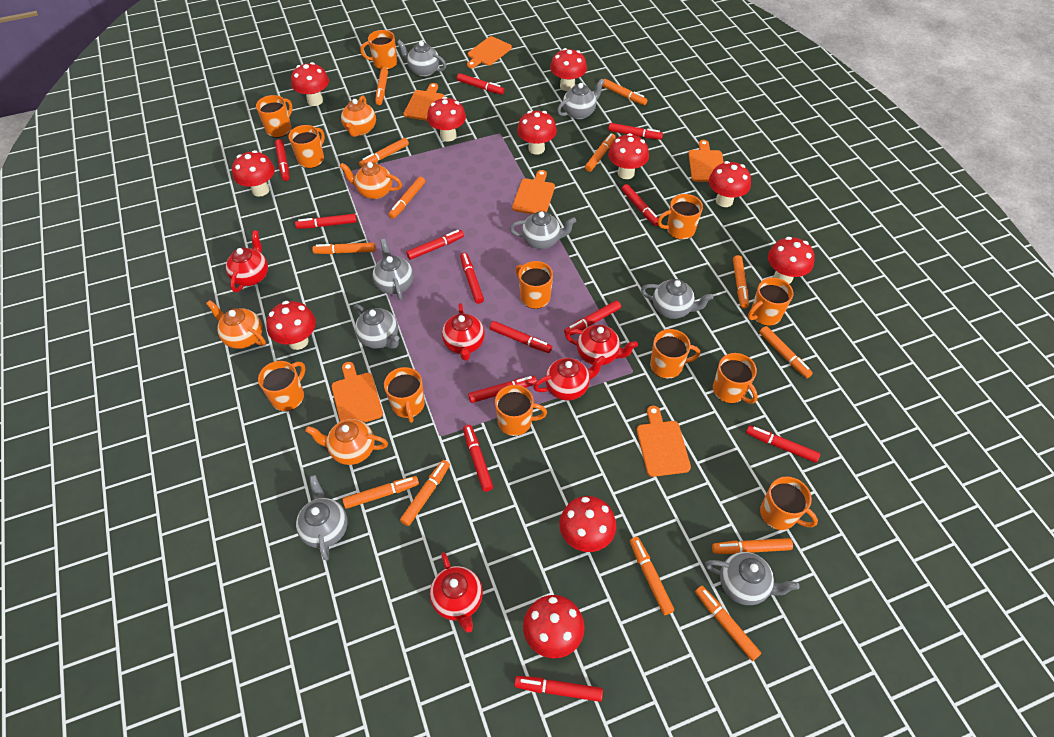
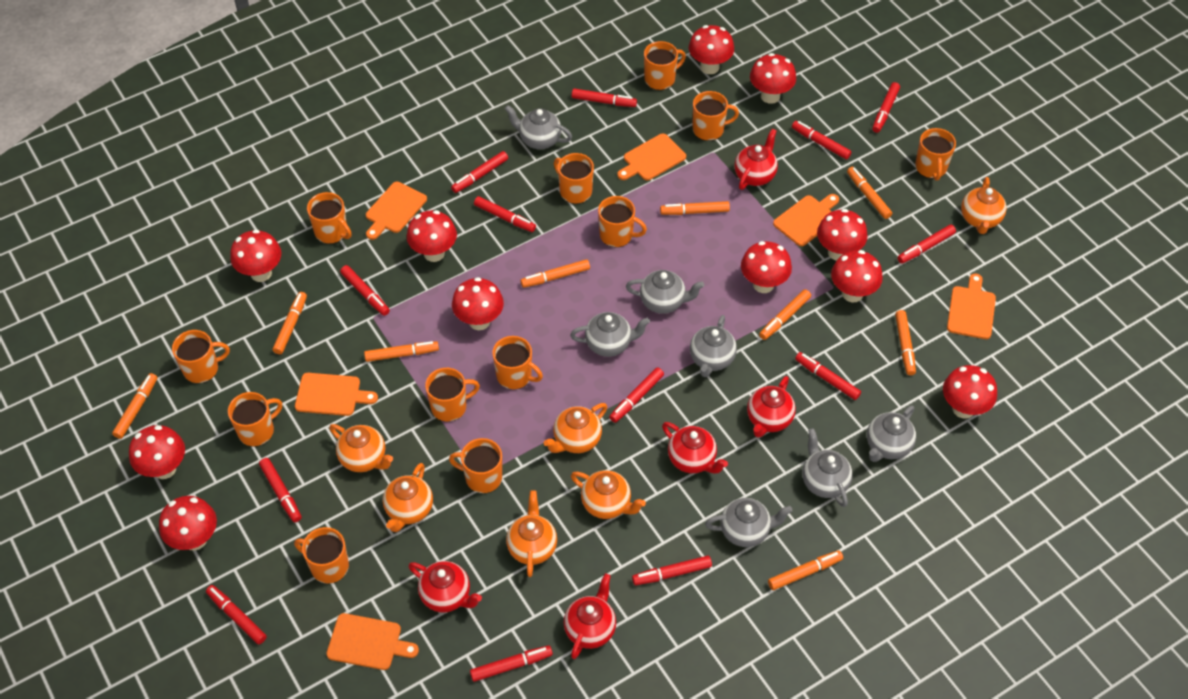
grey teapot: [296,475,348,561] [354,304,399,348] [372,239,414,300] [397,40,446,77] [510,211,576,249] [557,78,604,119] [641,279,713,319] [705,552,799,605] = 8 -> [505,105,572,149] [570,312,650,357] [626,270,704,314] [690,315,737,377] [705,498,793,547] [802,428,853,507] [867,405,916,462] = 7
orange marker: [312,242,375,254] [343,476,419,509] [359,138,409,168] [375,68,388,105] [388,177,425,219] [400,460,450,526] [585,134,616,172] [602,79,648,105] [630,537,674,615] [695,586,761,661] [712,538,793,554] [733,255,749,309] [759,326,813,378] = 13 -> [112,373,157,439] [273,292,307,354] [364,341,439,362] [520,259,590,288] [660,201,730,215] [759,289,811,340] [768,550,843,590] [847,167,892,219] [895,310,916,375] = 9
orange teapot: [206,300,266,349] [305,419,388,465] [340,162,402,199] [341,96,376,137] = 4 -> [329,424,393,472] [383,463,433,532] [506,490,557,577] [544,403,607,453] [571,470,646,519] [961,177,1007,234] = 6

